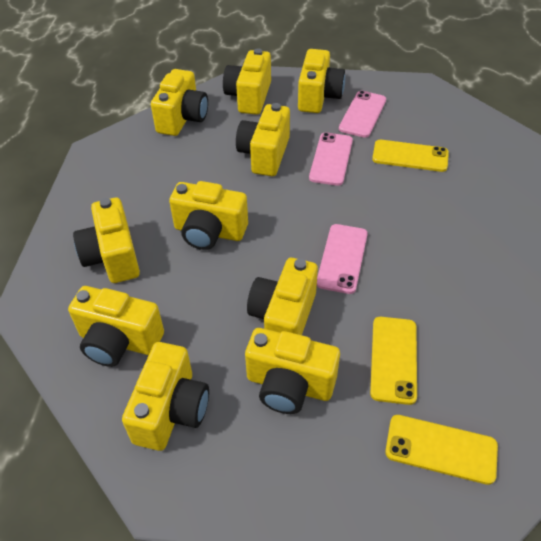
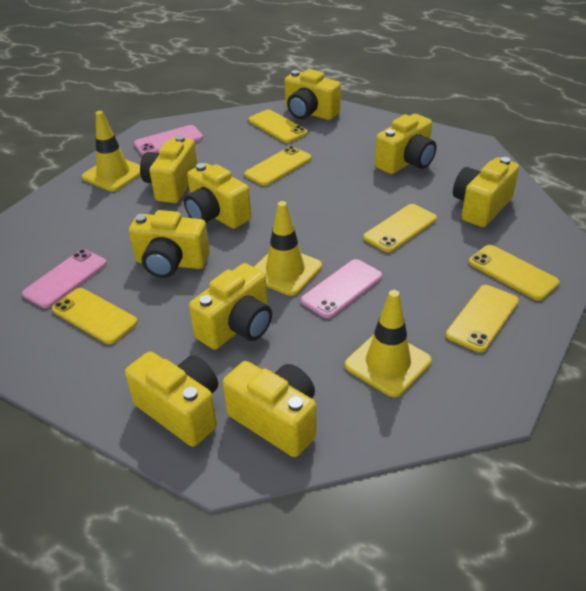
yellow camera: [68,286,164,367] [73,198,140,283] [122,342,209,451] [151,69,208,136] [169,181,248,250] [223,48,271,115] [236,103,290,176] [245,328,340,414] [247,258,318,335] [298,49,345,113] = 10 -> [125,351,218,447] [129,210,210,278] [140,135,198,203] [184,163,251,229] [189,263,272,350] [223,361,317,457] [285,69,341,120] [375,114,437,174] [453,157,519,227] = 9
yellow phone: [370,317,417,405] [372,140,449,172] [385,415,498,485] = 3 -> [52,288,138,344] [245,146,312,186] [249,109,308,143] [363,204,437,252] [446,285,519,353] [469,245,560,300] = 6
yellow traffic cone: none = 0 -> [82,111,140,191] [254,201,322,296] [345,290,432,397] = 3

